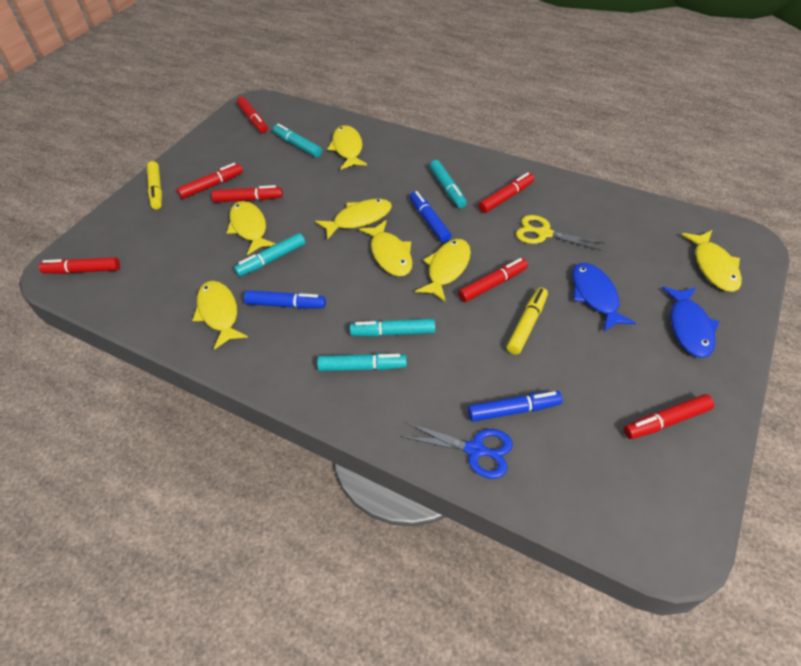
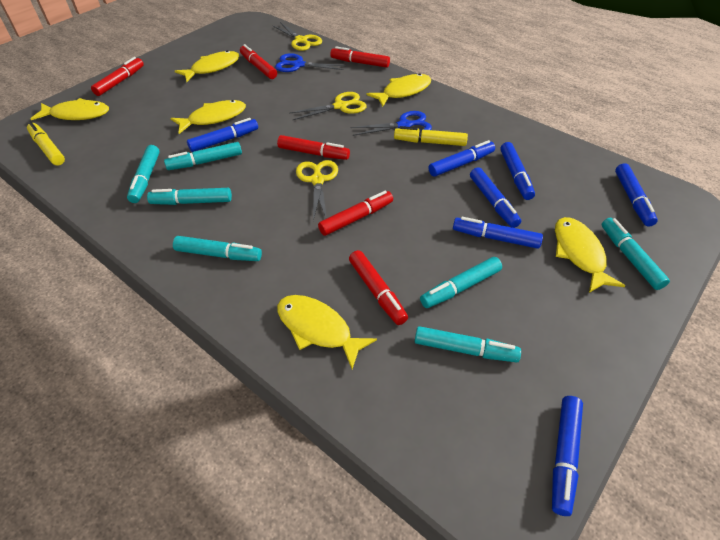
blue fish: [572,263,636,332] [662,287,719,358] = 2 -> none = 0
blue marker: [244,290,326,309] [410,191,452,243] [468,391,563,422] = 3 -> [187,118,258,152] [429,140,495,177] [453,217,543,249] [470,167,521,228] [500,142,535,200] [552,396,583,516] [615,163,658,227] = 7
blue scissors: [400,422,513,479] = 1 -> [275,53,346,72] [350,111,432,136] = 2
red marker: [39,257,120,274] [177,163,243,199] [211,185,283,203] [237,97,268,133] [458,258,528,302] [478,172,534,213] [624,394,714,439] = 7 -> [91,57,144,96] [240,44,277,79] [277,135,350,160] [318,191,393,236] [330,46,390,68] [349,250,408,325] = 6
turquoise marker: [234,233,305,277] [273,124,322,157] [317,353,407,371] [350,318,435,337] [429,160,467,208] = 5 -> [127,145,160,203] [147,188,232,205] [164,142,242,170] [173,236,262,261] [415,326,521,362] [420,257,502,308] [602,218,670,290] = 7
yellow fish: [192,281,248,350] [227,201,275,255] [315,199,392,240] [327,125,367,170] [359,220,412,276] [415,239,471,302] [682,230,742,292] = 7 -> [31,98,109,120] [170,100,246,134] [175,50,240,82] [277,295,377,369] [367,73,431,107] [555,217,625,293] = 6
yellow scissors: [516,215,604,251] = 1 -> [272,22,322,51] [289,92,367,120] [296,160,338,221] = 3

